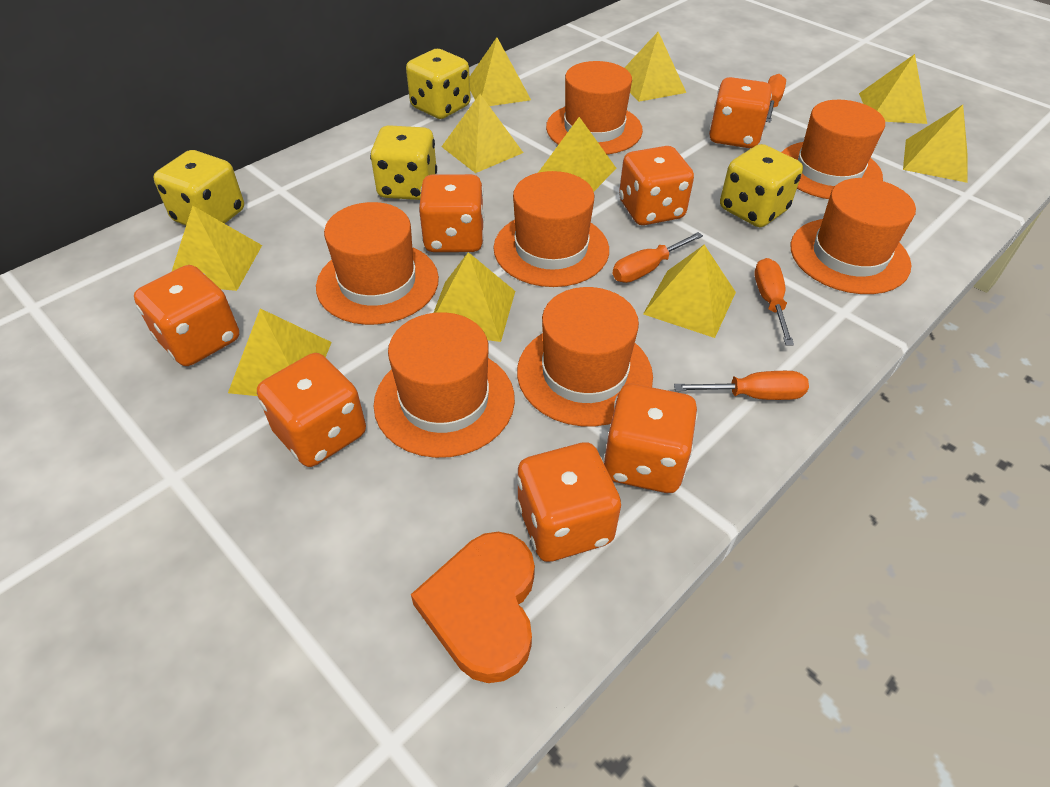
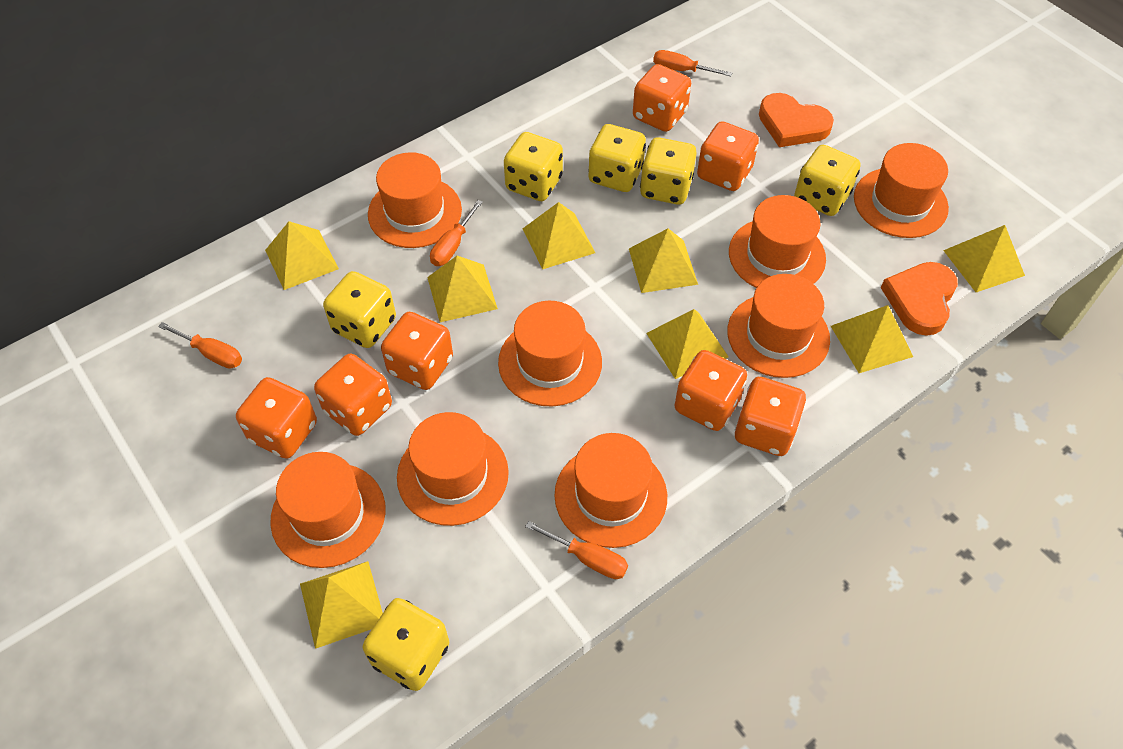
orange hat: [316,202,439,325] [373,312,515,458] [493,171,609,287] [517,287,653,426] [546,61,643,155] [782,100,885,199] [790,178,916,294] = 7 -> [270,452,386,568] [368,152,462,248] [397,412,509,526] [498,301,602,407] [554,433,667,548] [727,274,830,378] [729,195,826,288] [854,143,949,238] = 8
orange heart: [411,532,535,683] = 1 -> [759,93,834,147] [881,262,958,336] = 2
yellow dice: [153,150,244,225] [370,125,437,200] [406,49,471,119] [720,144,803,227] = 4 -> [323,271,396,348] [363,598,449,691] [504,132,563,201] [588,124,646,192] [640,137,697,205] [794,145,860,216] = 6
yellow pyramid: [172,206,262,291] [228,308,332,396] [433,252,515,342] [441,94,523,173] [470,38,531,106] [538,117,616,192] [624,32,686,102] [643,245,736,338] [859,54,927,124] [903,105,968,183] = 10 -> [265,221,339,290] [300,561,383,649] [427,256,498,322] [523,202,595,269] [629,228,698,293] [646,309,728,379] [831,305,913,373] [943,225,1025,292] = 8

